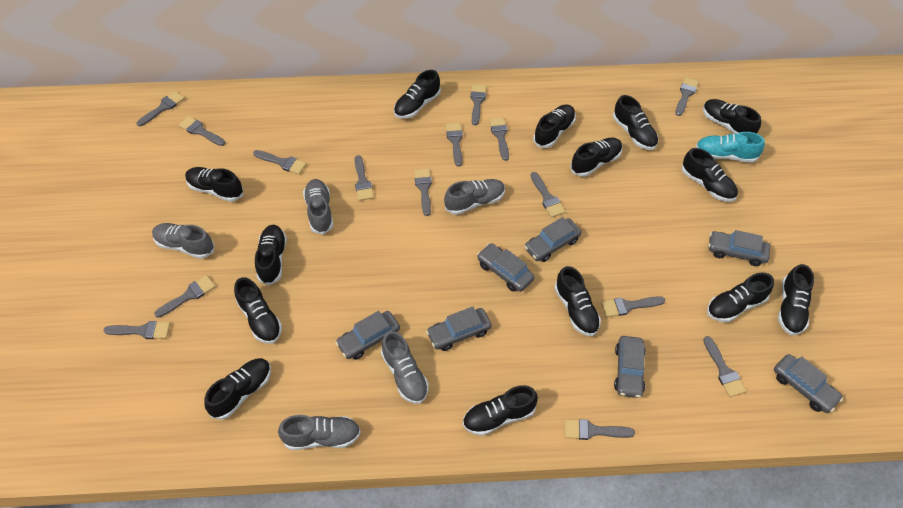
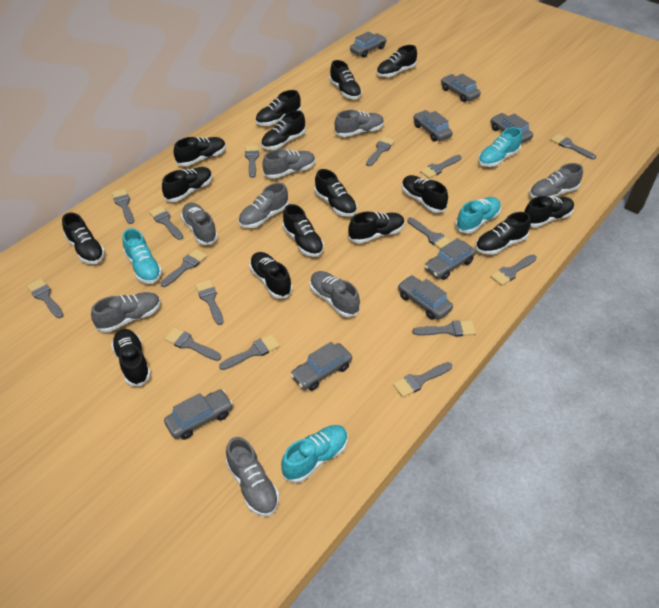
black shoe: [185,167,243,202] [204,358,271,420] [234,277,282,344] [255,225,287,286] [394,70,441,119] [463,385,538,436] [533,104,576,148] [554,266,601,336] [570,137,622,177] [613,95,659,150] [682,148,738,202] [703,99,761,134] [707,273,774,322] [778,264,814,335] = 14 -> [62,213,105,264] [111,329,151,386] [162,167,212,202] [174,137,226,166] [249,252,292,299] [255,90,301,126] [261,110,306,150] [283,204,324,257] [314,169,357,217] [329,60,362,99] [348,211,405,244] [376,45,417,77] [402,175,448,213] [475,212,531,255] [524,196,574,228] = 15
grey car: [335,311,400,360] [426,307,491,351] [477,243,534,292] [524,217,581,262] [614,336,646,398] [708,230,770,266] [774,354,843,413] = 7 -> [164,389,233,440] [290,342,352,391] [350,32,387,57] [398,275,453,320] [413,110,453,142] [425,238,476,280] [441,74,481,102] [491,113,533,144] = 8
grey shoe: [152,223,214,259] [278,415,361,450] [303,179,333,235] [381,331,429,404] [444,179,505,215] = 5 -> [91,292,161,332] [181,203,218,245] [226,437,279,516] [238,183,289,228] [262,149,315,179] [310,271,360,317] [335,110,384,137] [529,163,583,198] = 8
turquoise shoe: [696,132,765,163] = 1 -> [122,228,162,284] [281,425,348,483] [455,197,501,234] [478,127,522,167] = 4

